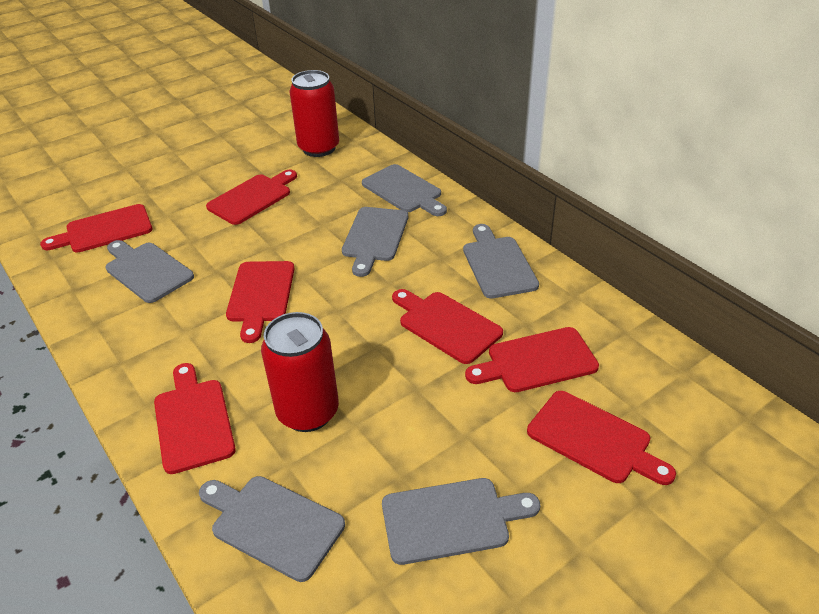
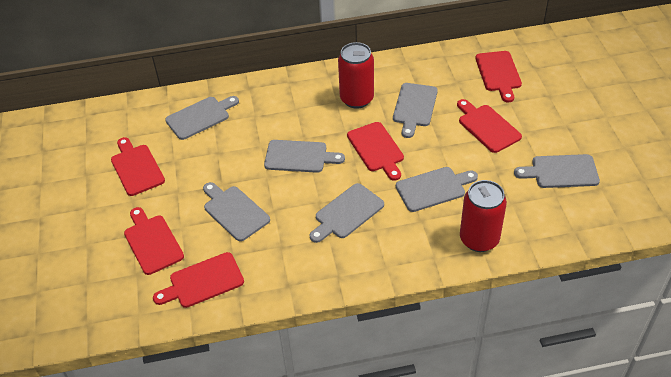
grey cutting board: [106,240,194,303] [199,476,345,582] [342,207,408,277] [362,164,447,216] [382,478,540,565] [463,224,539,299] = 6 -> [165,96,239,140] [203,182,270,241] [264,140,345,173] [309,183,384,243] [393,83,438,138] [396,167,478,212] [514,154,600,188] = 7
red cutting board: [40,204,152,253] [154,363,236,474] [206,170,297,225] [226,261,295,343] [392,289,503,364] [465,327,599,392] [527,391,676,485] = 7 -> [111,137,165,196] [124,207,184,275] [153,252,244,308] [347,122,404,181] [457,99,522,153] [475,51,522,102] = 6

